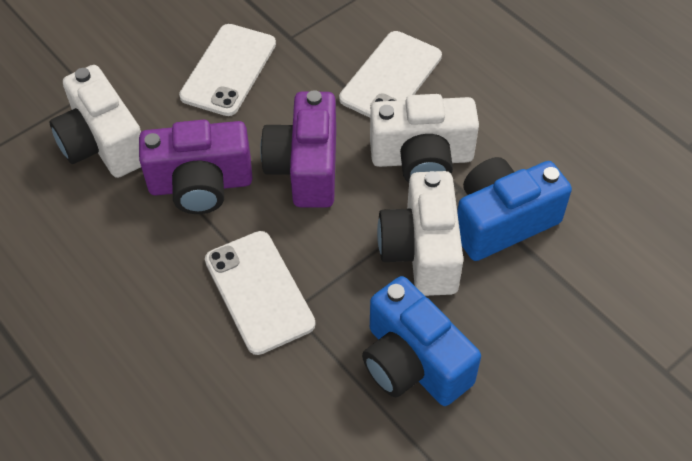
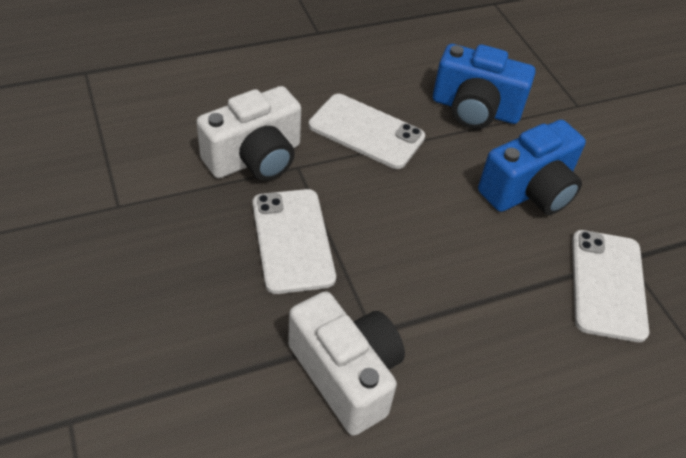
purple camera: [139,120,253,214] [260,90,336,208] = 2 -> none = 0
white camera: [50,65,141,178] [370,94,479,183] [377,171,464,296] = 3 -> [196,86,301,181] [288,291,405,436] = 2

